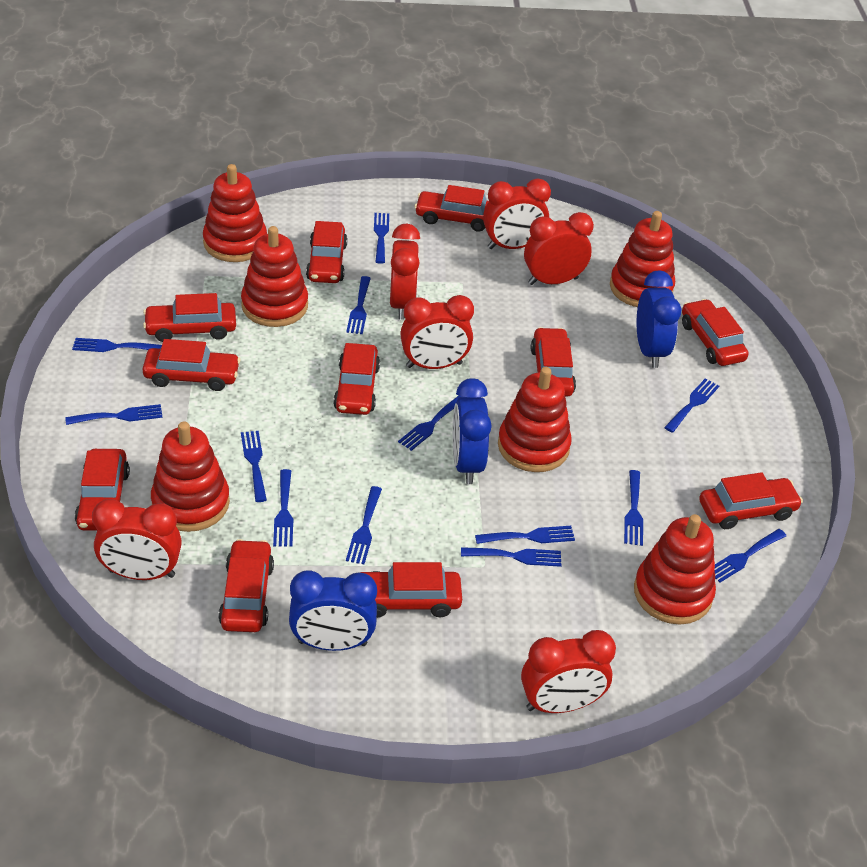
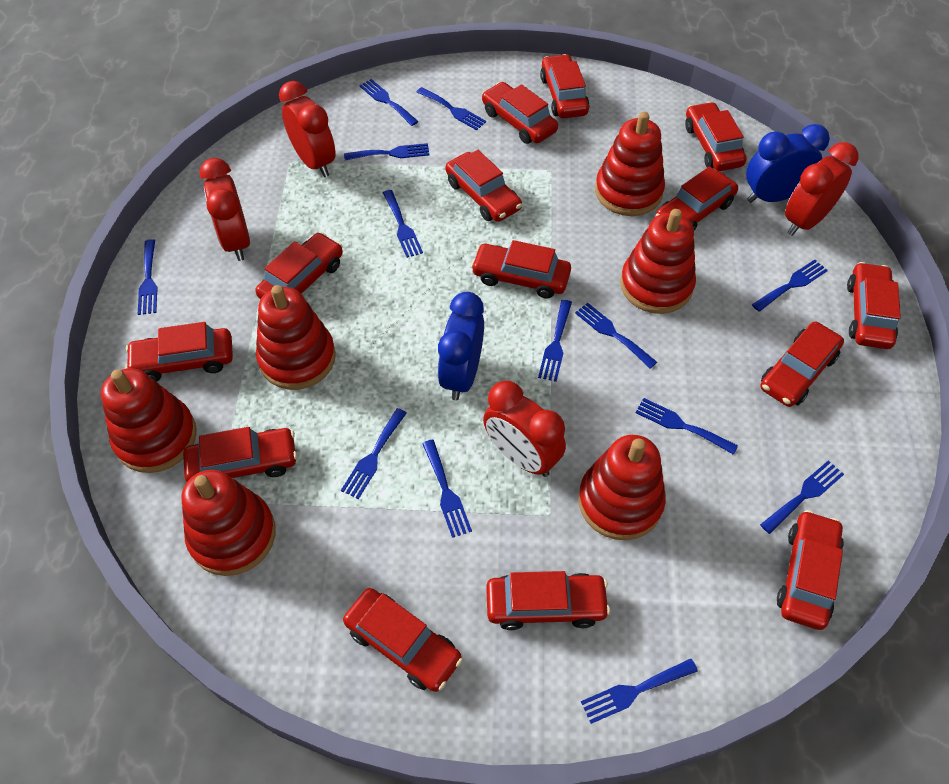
blue clock: [289,571,377,651] [453,378,492,484] [637,270,682,368] = 3 -> [438,292,484,400] [746,124,830,203] = 2
red car: [75,449,130,531] [142,339,240,391] [143,293,236,342] [218,539,274,632] [306,221,347,283] [333,343,380,415] [360,562,462,618] [415,185,489,232] [531,327,576,397] [682,299,748,366] [699,472,803,529] = 11 -> [125,322,233,382] [183,427,297,482] [255,232,343,299] [343,588,463,692] [445,150,522,222] [471,240,571,299] [482,82,558,144] [486,571,610,630] [540,54,590,118] [656,166,738,231] [685,102,747,171] [760,322,844,407] [777,510,844,630] [847,262,901,349] = 14
red clock: [92,499,182,580] [390,224,420,320] [400,295,474,369] [483,179,551,249] [521,630,616,713] [524,212,594,285] = 6 -> [199,158,250,261] [279,81,336,177] [483,380,566,477] [785,142,858,236] = 4

